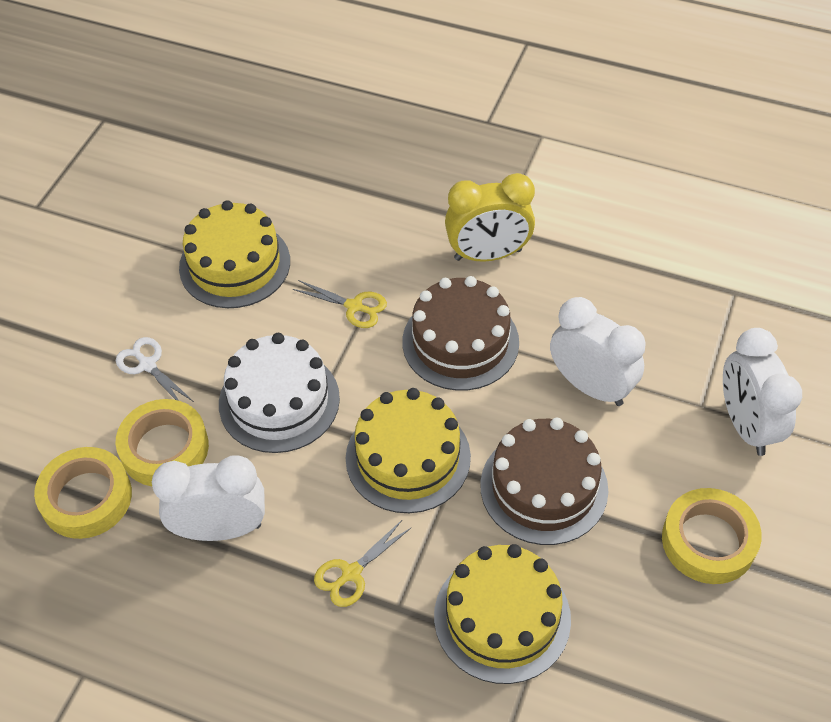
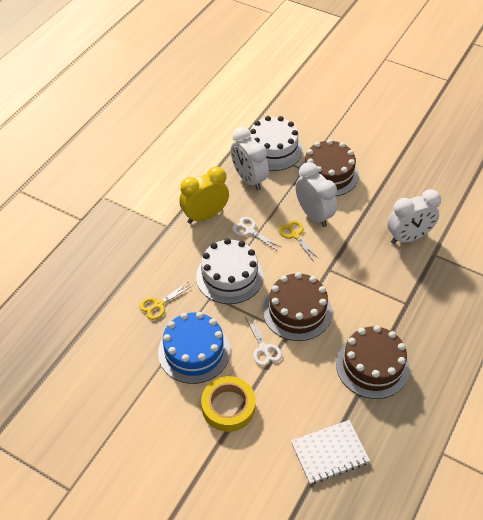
blue cake: none = 0 -> [158,312,230,384] = 1
brown cake: [402,276,519,391] [480,418,608,545] = 2 -> [263,272,332,341] [298,139,359,196] [336,325,410,399] = 3
white cake: [219,333,340,453] = 1 -> [196,238,263,304] [249,116,303,171] = 2
white notebook: none = 0 -> [291,420,370,484] = 1
white scissors: [116,337,194,402] = 1 -> [232,217,281,250] [245,315,282,366] = 2
yellow cake: [179,200,290,308] [346,388,471,513] [434,544,571,684] = 3 -> none = 0
yellow tape: [34,447,132,539] [116,399,209,487] [662,488,762,584] = 3 -> [201,376,256,432] = 1

